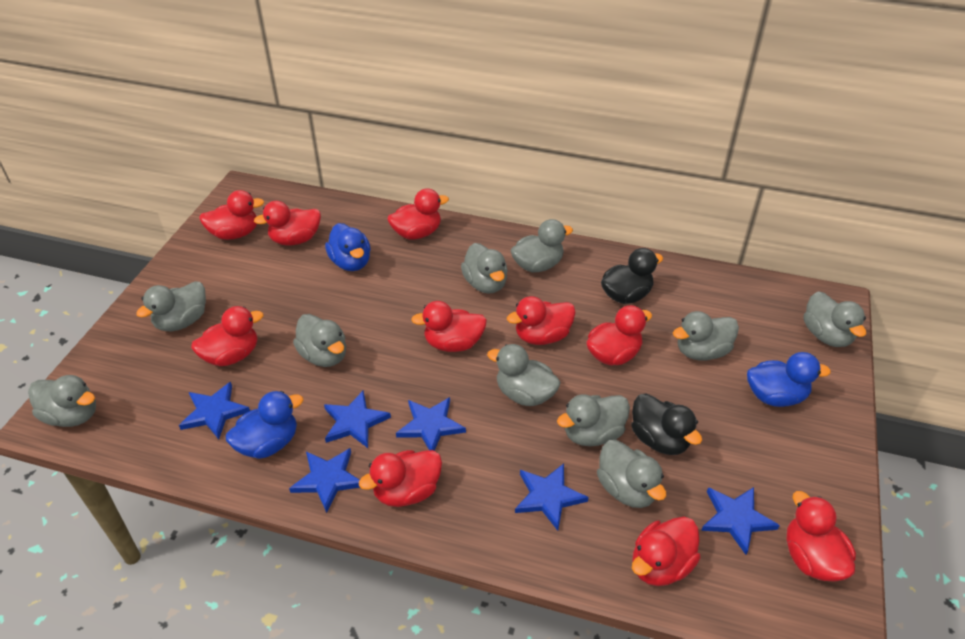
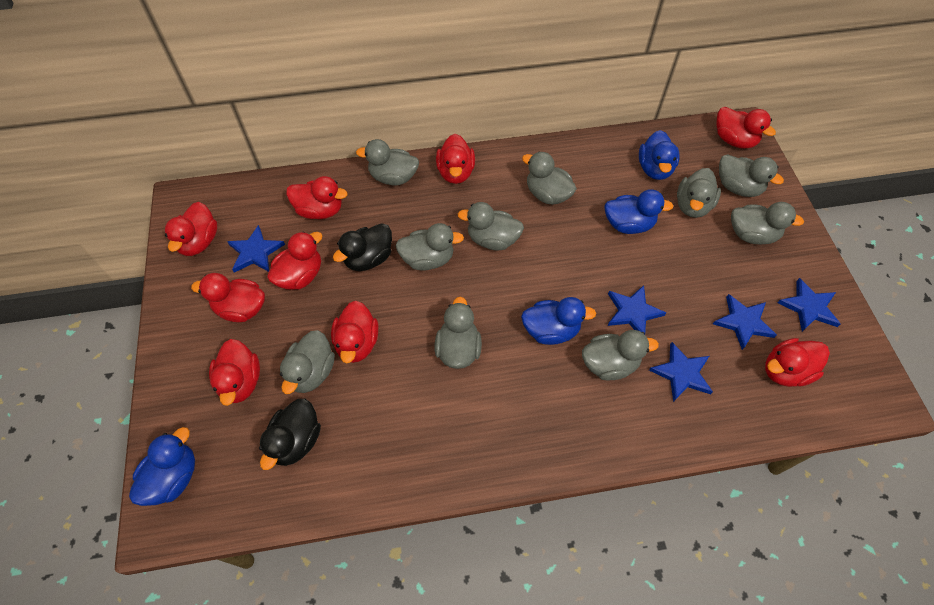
blue duck: [226,391,303,459] [325,223,371,271] [747,352,831,407] = 3 -> [129,427,195,506] [521,297,596,345] [604,189,673,234] [639,130,680,180] = 4
blue star: [179,382,250,439] [289,448,360,513] [324,391,391,448] [396,397,466,451] [515,464,589,531] [701,487,780,555] = 6 -> [227,225,285,272] [608,285,666,333] [649,342,713,402] [713,294,777,350] [777,278,840,331] = 5
red duck: [191,306,263,366] [199,190,264,240] [254,201,321,245] [359,450,442,507] [388,188,449,239] [411,301,487,352] [507,296,576,345] [587,305,652,366] [632,517,701,586] [786,491,856,582] = 10 -> [165,202,218,256] [191,273,265,322] [209,339,260,406] [267,232,323,290] [286,176,348,219] [331,301,378,363] [436,134,475,184] [716,107,776,149] [765,338,830,387] = 9

